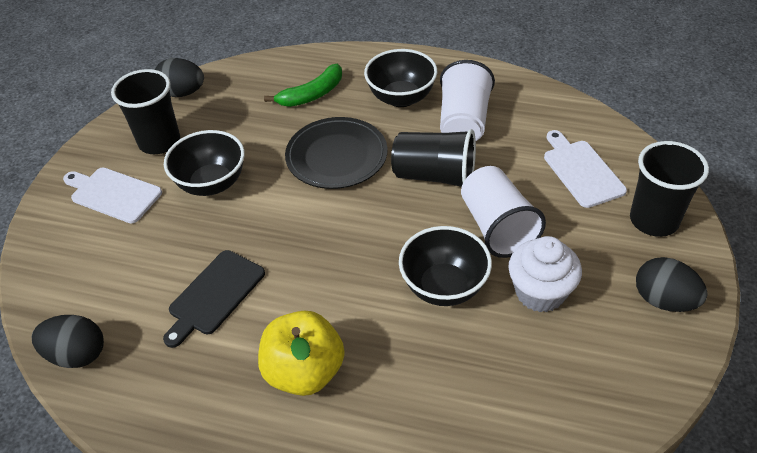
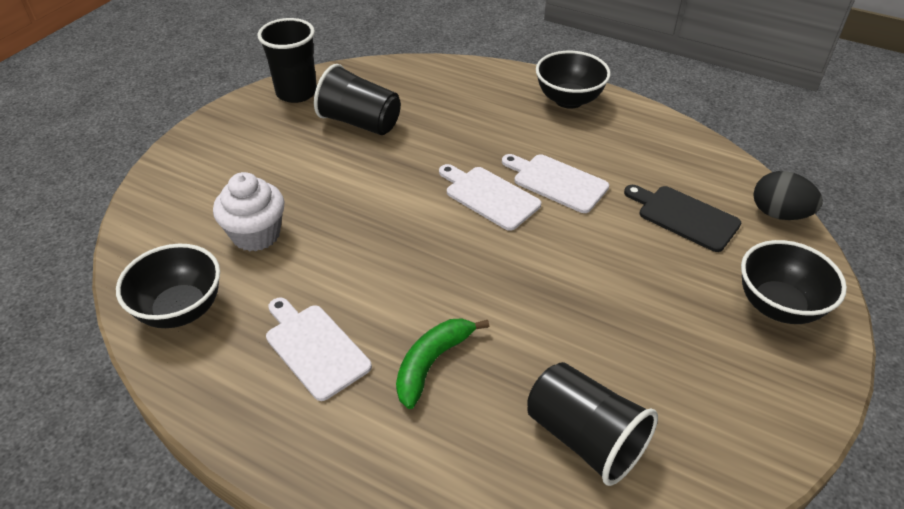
black egg: [32,315,104,368] [155,58,204,97] [636,257,708,312] = 3 -> [753,171,823,220] = 1
black plate: [285,117,388,189] = 1 -> none = 0
white cup: [440,60,495,141] [461,166,546,258] = 2 -> none = 0
white cutting board: [63,168,162,223] [544,130,627,208] = 2 -> [266,298,372,401] [439,164,541,231] [502,154,609,213] = 3
yellow apple: [258,310,345,396] = 1 -> none = 0

